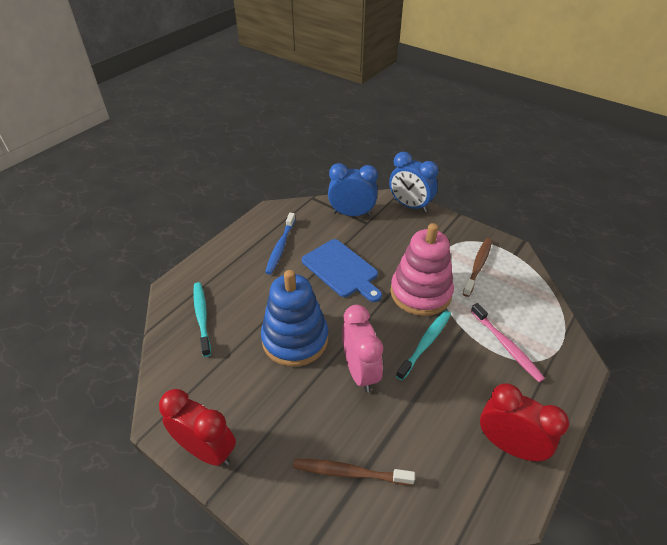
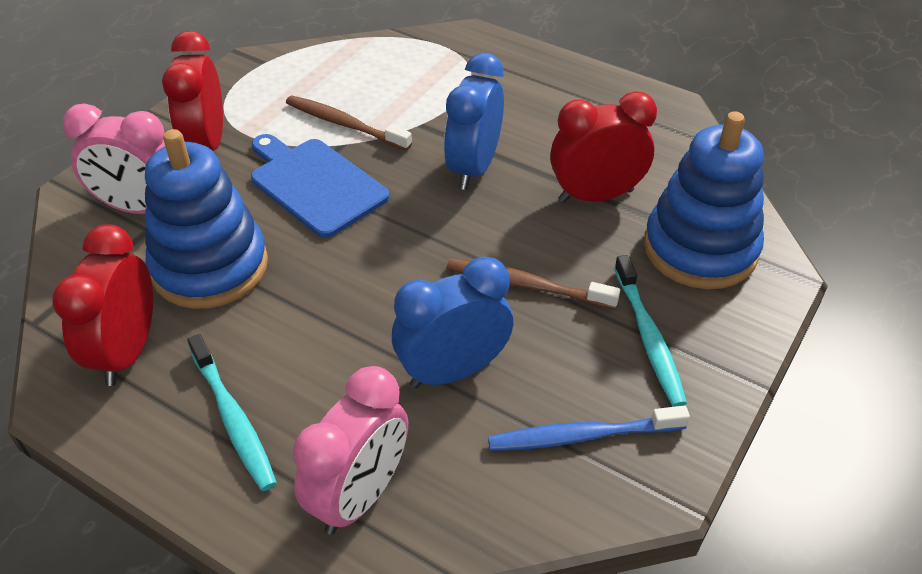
blue stacking toy: [261,270,328,367] = 1 -> [145,129,268,309] [644,111,764,289] = 2
pink clock: [342,305,383,393] = 1 -> [62,103,165,214] [293,366,408,535] = 2
pink stacking toy: [391,223,454,316] = 1 -> none = 0
pink toothbrush: [471,303,545,382] = 1 -> none = 0
red clock: [159,389,236,466] [480,383,569,461] = 2 -> [52,224,153,386] [162,31,223,151] [550,91,657,203] = 3

